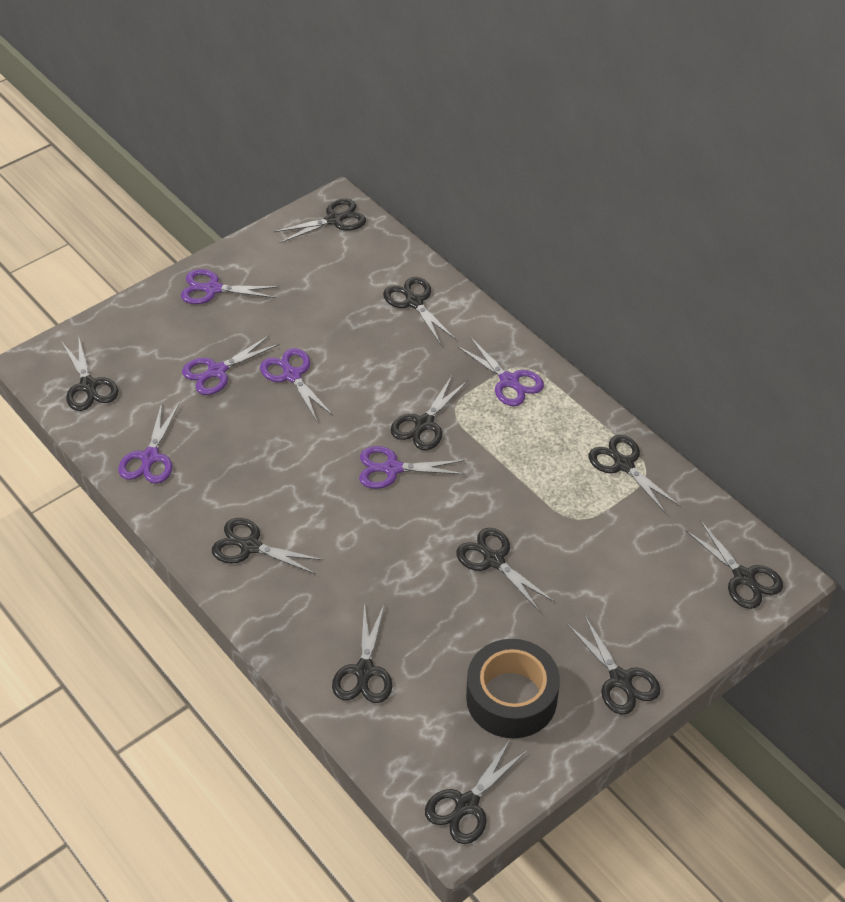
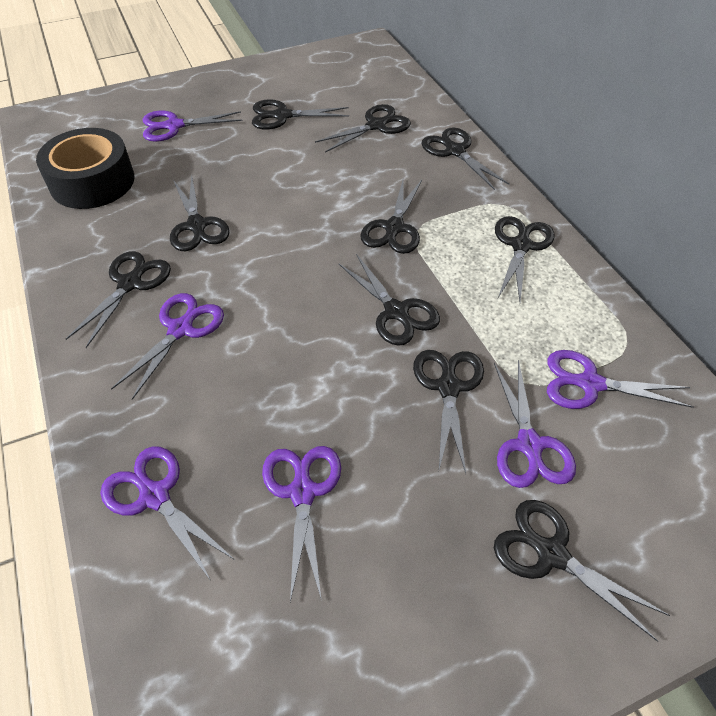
black scissors: [62,335,119,411] [212,518,324,574] [273,199,366,243] [332,603,393,703] [383,277,456,345] [391,376,468,450] [425,740,528,844] [456,528,555,612] [567,614,660,715] [588,435,680,514] [685,520,783,609] = 11 -> [66,251,171,348] [170,176,230,251] [252,99,349,130] [315,104,411,152] [338,254,440,346] [360,180,422,254] [413,350,484,473] [421,127,509,190] [494,500,670,642] [495,216,555,302] = 10

